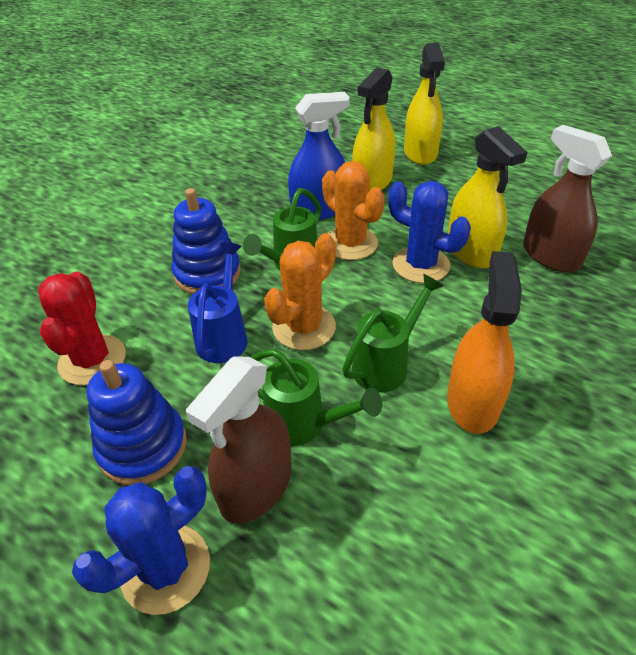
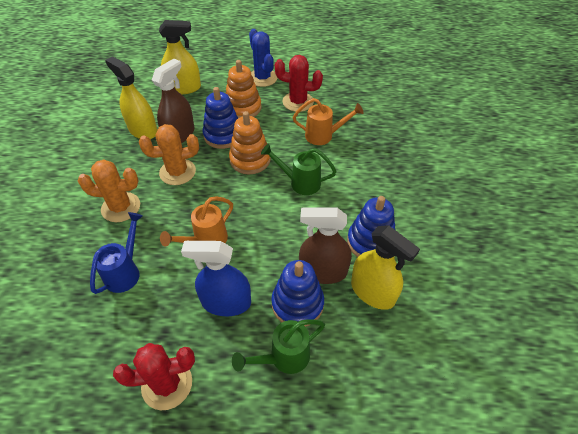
blue cactus: [72,466,210,615] [388,181,471,283] = 2 -> [249,29,277,87] = 1
blue stacking toy: [87,360,187,485] [171,188,241,294] = 2 -> [203,87,238,149] [271,260,324,327] [347,196,395,257] = 3
green watering can: [243,188,321,270] [250,349,382,446] [342,274,444,393] = 3 -> [232,319,325,374] [261,144,337,195] = 2
orange spray bottle: [447,251,522,434] = 1 -> none = 0
orange stacking toy: none = 0 -> [226,60,261,118] [229,111,271,174] = 2
orange watering can: none = 0 -> [160,196,233,247] [293,98,364,145] = 2
red cactus: [38,272,126,385] = 1 -> [113,343,195,410] [275,55,323,112] = 2

